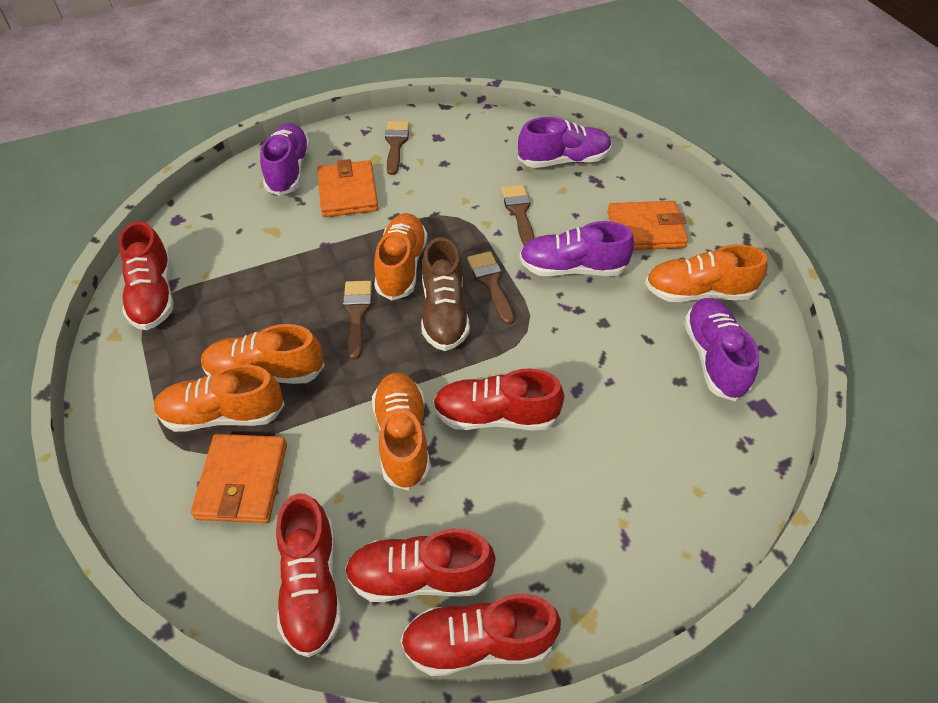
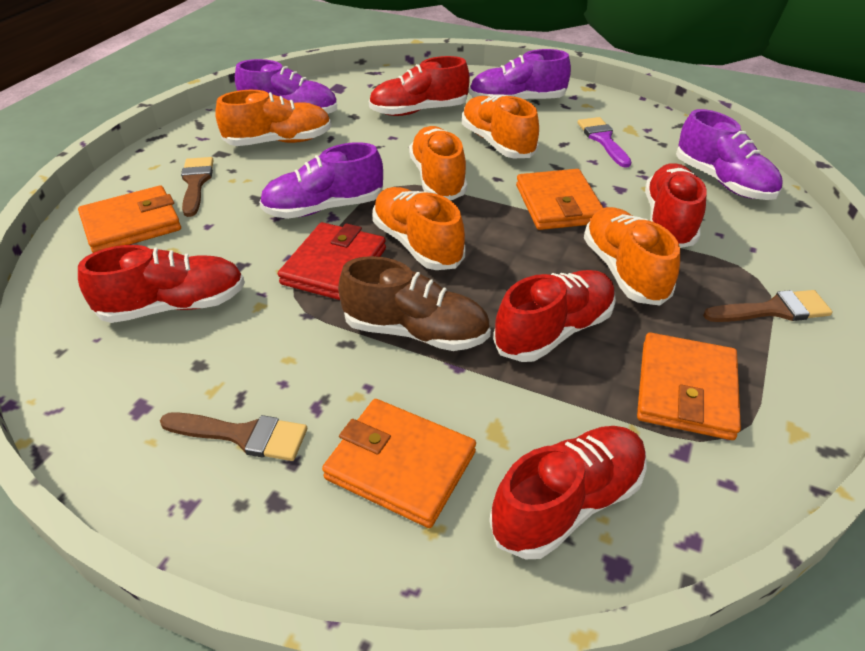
brown brush: [343,281,372,360] [385,121,409,175] [467,251,514,325] [501,185,534,245] = 4 -> [160,412,307,461] [181,157,214,217] [703,290,833,322] = 3
orange wallet: [191,434,287,523] [318,159,378,217] [607,201,688,250] = 3 -> [78,185,181,253] [322,399,476,528] [516,169,603,230] [637,333,741,440] = 4
purple brush: none = 0 -> [577,117,631,168] = 1
red wallet: none = 0 -> [278,222,386,300] = 1

